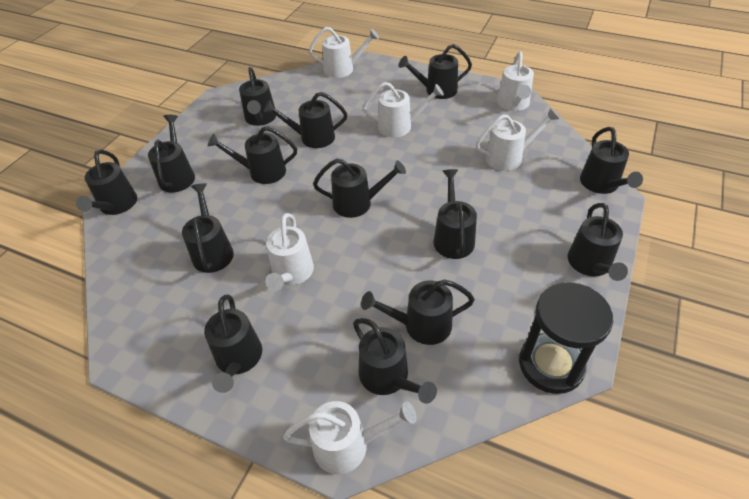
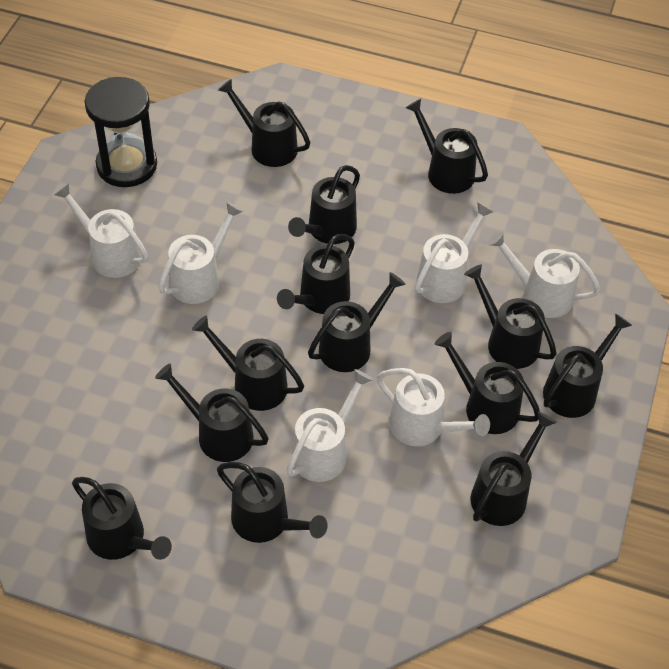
black watering can: [76,150,137,215] [148,115,195,193] [182,183,234,273] [204,295,262,393] [208,126,297,184] [239,67,276,126] [264,92,347,148] [313,159,406,218] [353,318,437,404] [361,279,475,345] [399,44,472,99] [434,169,477,259] [568,203,628,281] [580,127,643,194] = 14 -> [72,477,172,560] [155,363,269,462] [192,316,304,411] [217,462,327,543] [218,79,310,167] [277,234,355,314] [288,165,360,244] [308,272,406,372] [406,99,488,194] [435,332,540,434] [464,265,557,369] [470,411,557,526] [543,313,632,418] = 13

